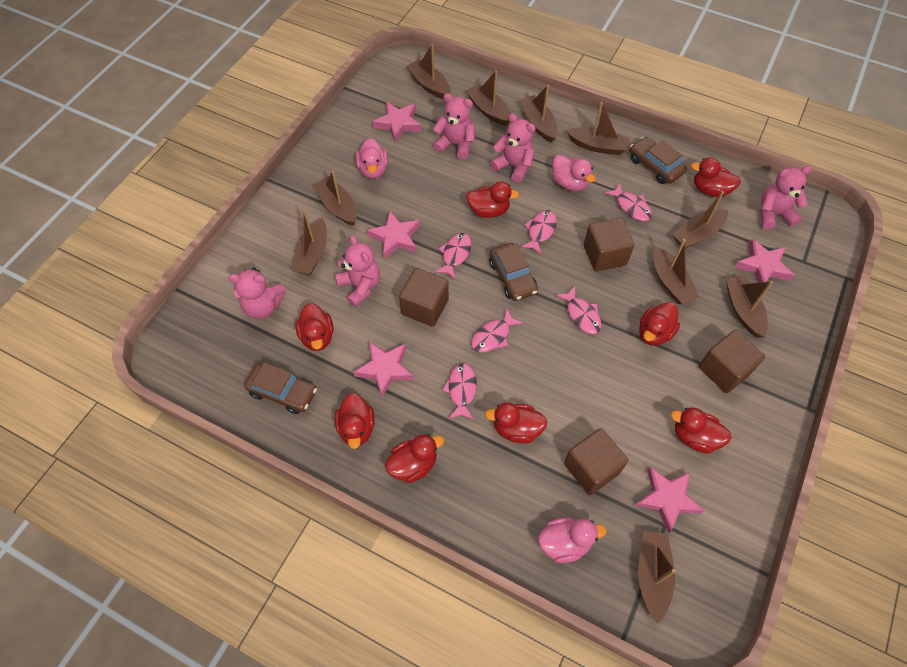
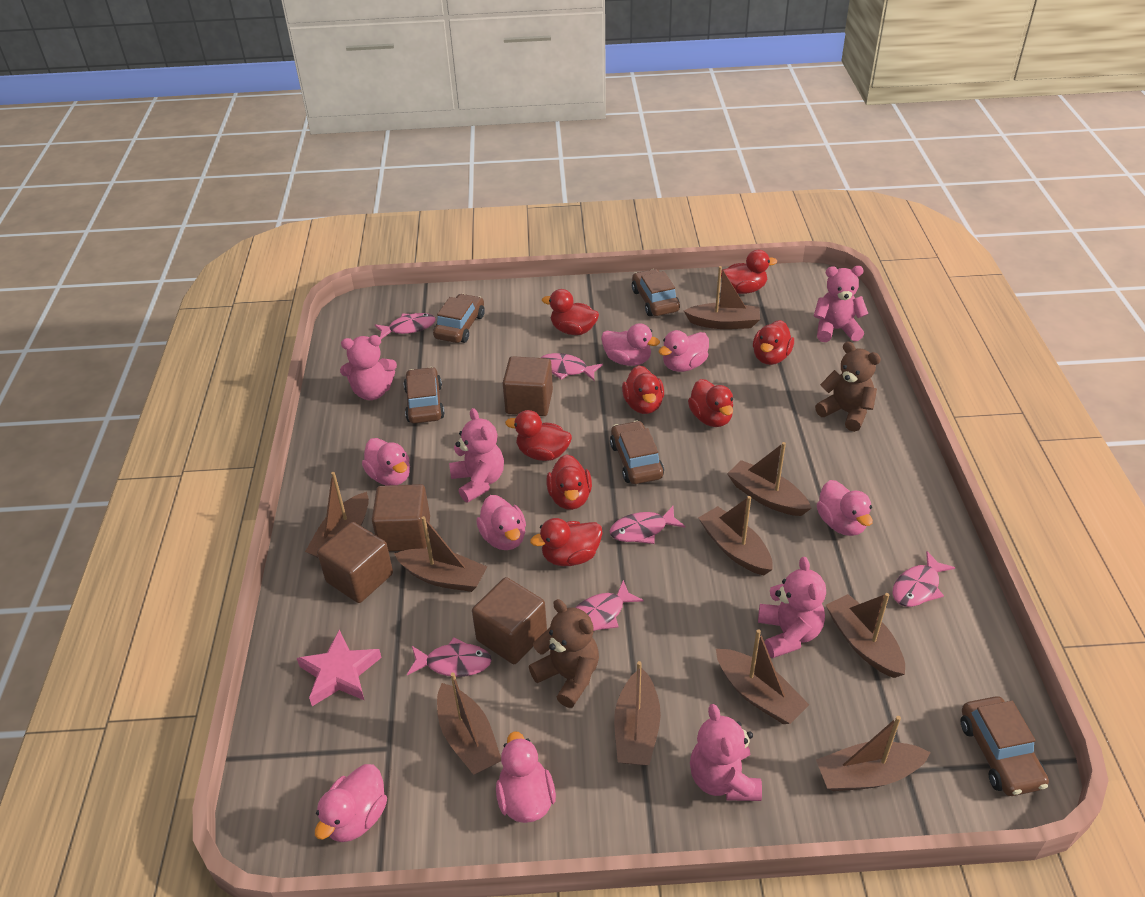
brown car: [244,362,317,414] [489,243,538,301] [630,137,687,184] = 3 -> [404,367,445,424] [433,294,485,343] [610,421,664,484] [632,269,680,316] [960,696,1049,796] = 5
brown teddy bear: none = 0 -> [529,599,599,708] [815,342,881,432] = 2
pink duck: [356,138,388,179] [538,518,607,563] [552,154,596,191] = 3 -> [315,764,387,842] [362,438,410,486] [476,495,526,550] [496,731,556,823] [601,323,660,366] [658,330,709,372] [817,480,873,536] = 7
pink star: [353,342,414,397] [367,211,420,259] [373,102,422,142] [635,467,705,533] [735,239,794,283] = 5 -> [297,630,382,706] = 1

